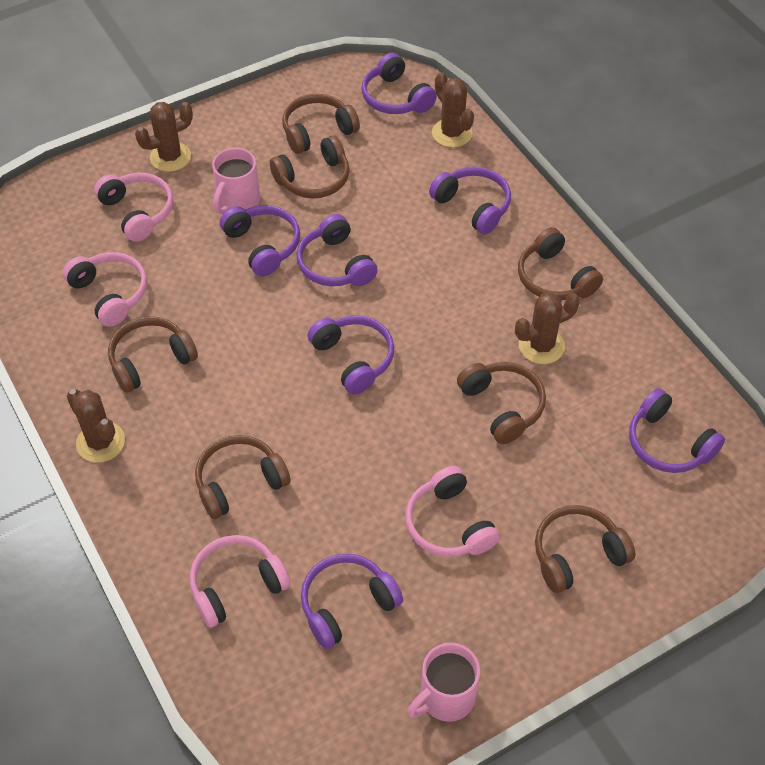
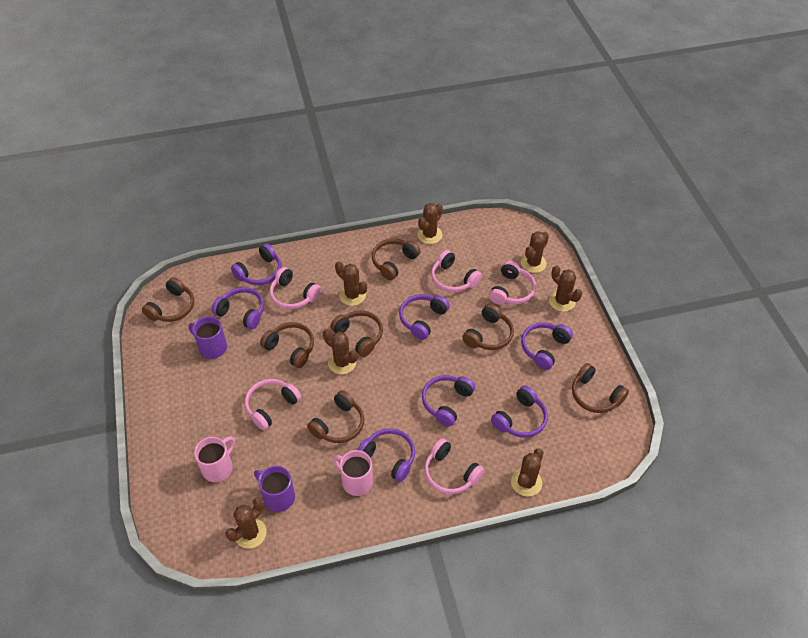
brown cactus: [67,389,125,463] [135,102,193,172] [432,72,474,147] [515,293,580,364] = 4 -> [226,497,267,549] [323,329,358,374] [335,261,367,306] [417,203,443,244] [511,449,544,497] [521,231,549,273] [549,266,582,312] = 7
pink headphones: [63,252,147,327] [94,173,173,242] [190,535,290,628] [405,466,500,557] = 4 -> [245,379,301,430] [270,267,321,309] [424,438,484,494] [431,250,482,292] [489,261,536,305] = 5
purple mug: none = 0 -> [188,316,227,359] [254,466,295,512] = 2

